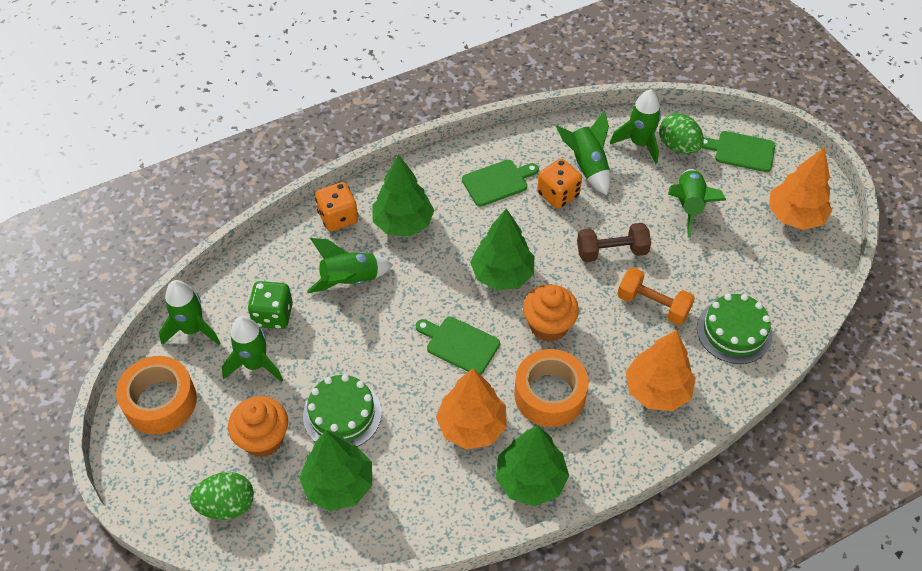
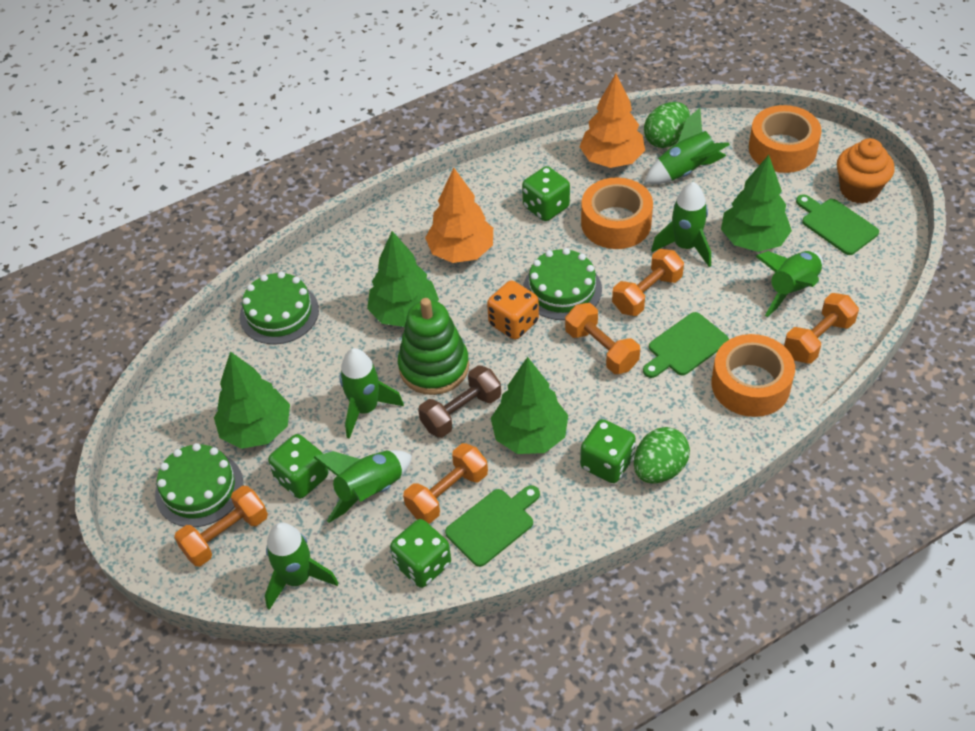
green cake: [303,374,382,447] [697,294,772,364] = 2 -> [155,443,243,527] [240,272,319,344] [523,248,602,320] = 3
green dice: [248,281,293,329] = 1 -> [268,434,328,499] [390,519,451,588] [522,166,570,221] [580,419,636,483] = 4
green stacking toy: none = 0 -> [398,298,469,395] = 1
orange cupcake: [228,396,288,458] [523,284,579,342] = 2 -> [837,138,895,204] = 1
orange dice: [315,182,358,232] [537,159,582,209] = 2 -> [487,280,539,340] = 1
orange dumbbell: [617,267,695,325] = 1 -> [174,486,268,567] [403,443,488,524] [565,303,640,374] [612,249,684,316] [784,293,859,364] = 5
orange tape: [116,356,197,434] [514,349,589,427] = 2 -> [581,177,653,249] [711,334,795,417] [749,105,821,173] = 3
orange tree: [436,368,507,450] [626,330,696,411] [769,147,832,230] = 3 -> [425,168,493,263] [580,74,645,168] = 2

